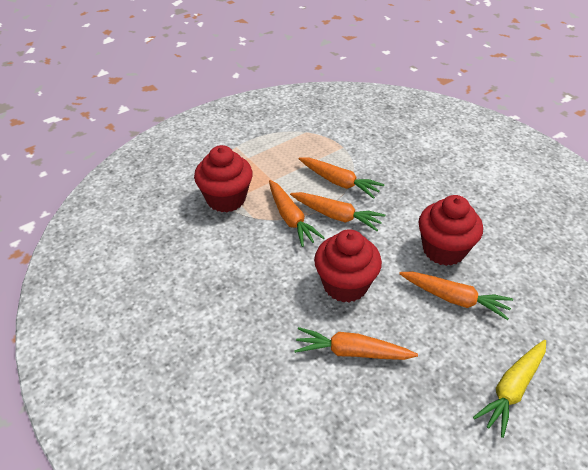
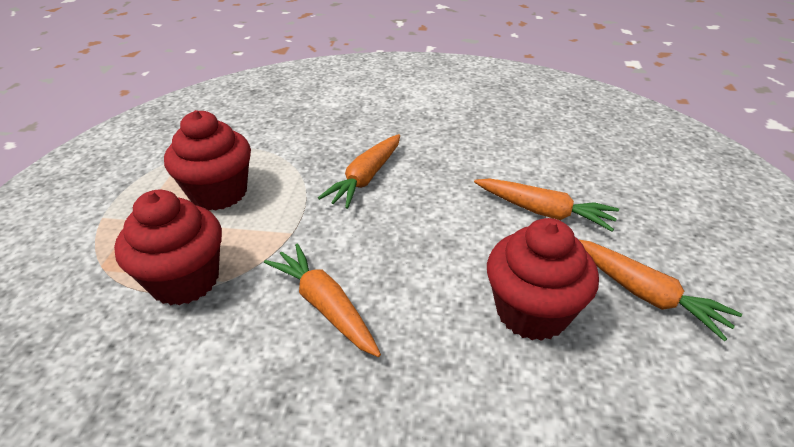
orange carrot: [269,180,324,247] [290,192,385,231] [294,327,418,360] [298,157,385,199] [399,271,513,320] = 5 -> [264,243,381,357] [318,134,400,209] [474,178,619,231] [578,239,742,341] = 4
yellow carrot: [473,340,546,438] = 1 -> none = 0

